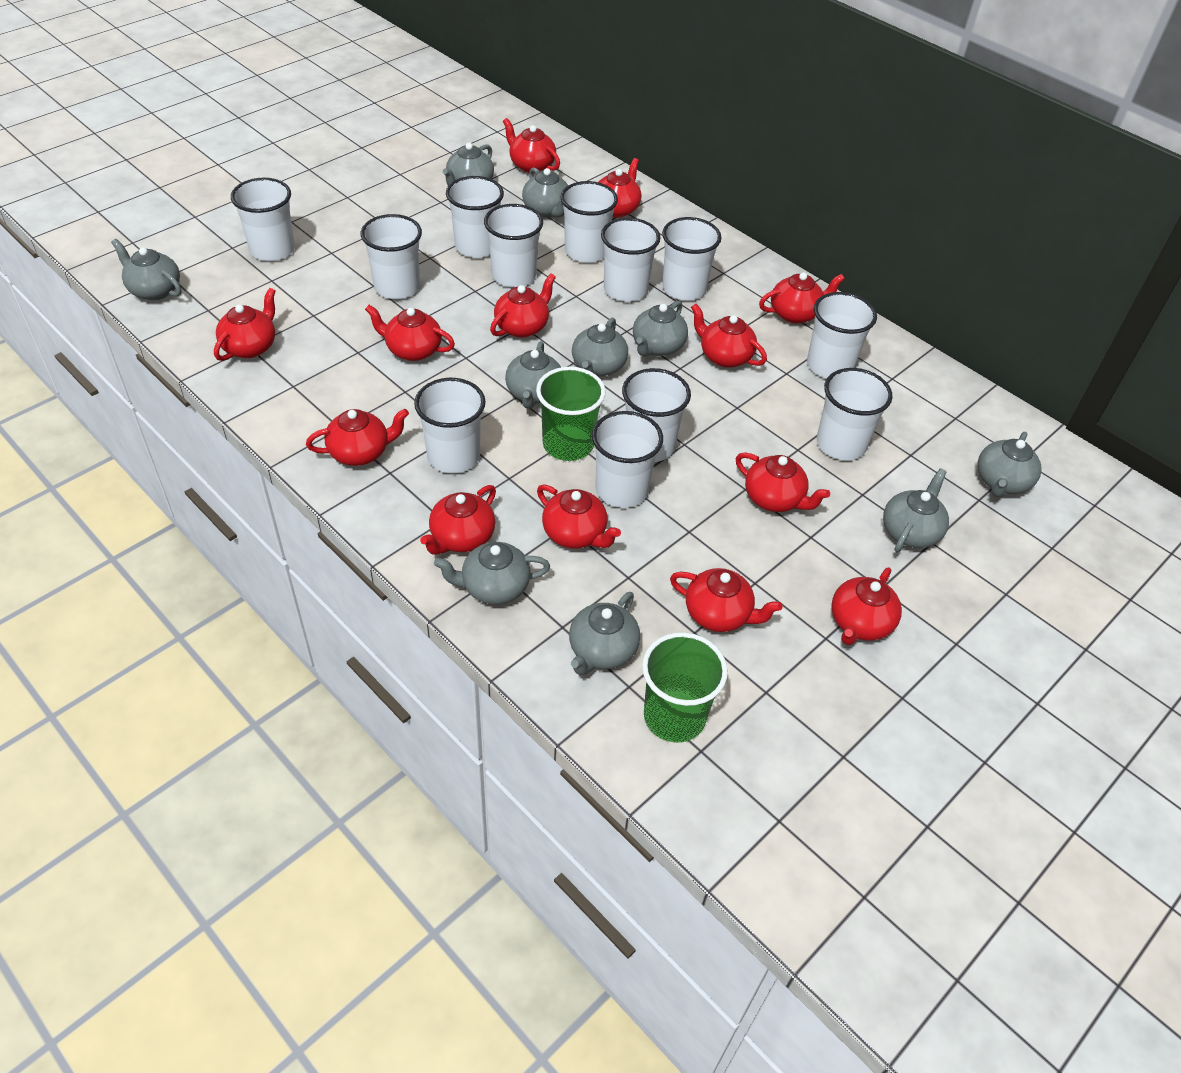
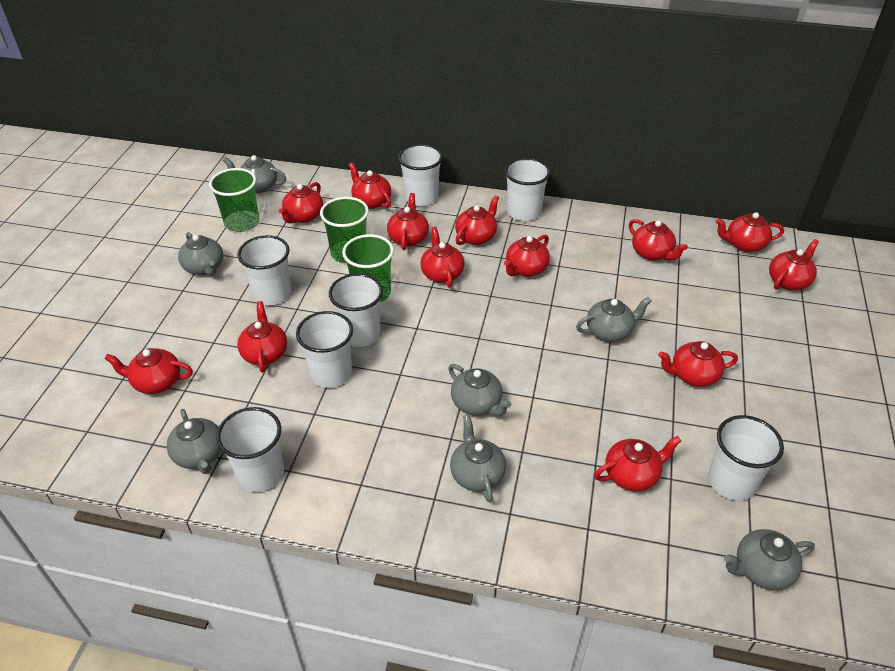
green cup: [536,367,606,461] [642,632,728,743] = 2 -> [209,168,259,232] [320,197,369,263] [342,234,394,302] = 3
grey teapot: [111,239,182,300] [434,542,550,605] [443,143,494,185] [505,341,561,409] [522,167,568,218] [569,592,640,675] [572,318,628,377] [633,301,688,357] [883,468,949,552] [977,432,1042,497] = 10 -> [166,409,222,474] [178,232,223,276] [223,155,286,193] [448,364,511,416] [450,415,506,502] [576,297,651,342] [724,529,815,590] = 7
white cup: [231,178,295,261] [361,214,422,299] [414,378,486,473] [446,176,504,258] [484,204,543,287] [560,181,618,263] [592,411,663,508] [601,218,661,301] [622,368,691,462] [662,217,722,300] [807,292,877,378] [817,368,893,460] = 12 -> [216,407,284,492] [237,235,291,305] [296,311,353,388] [329,273,383,347] [398,144,443,206] [505,158,550,221] [708,415,784,501] = 7

